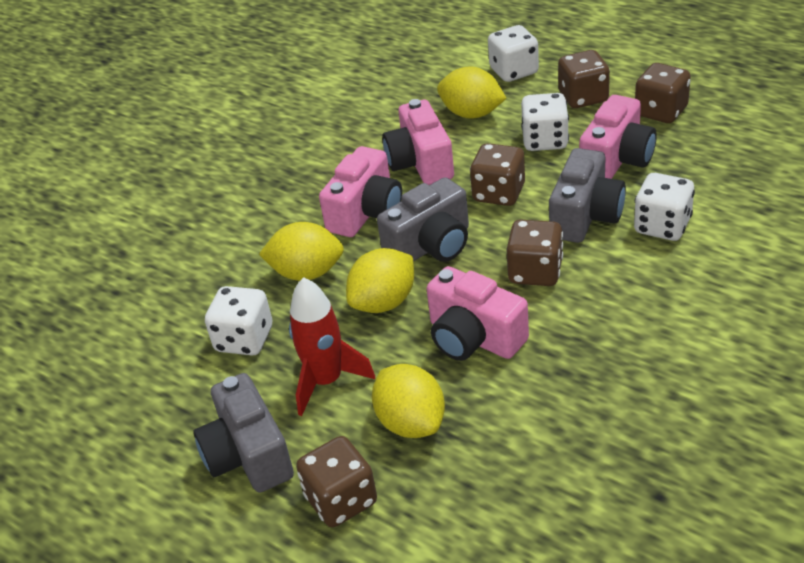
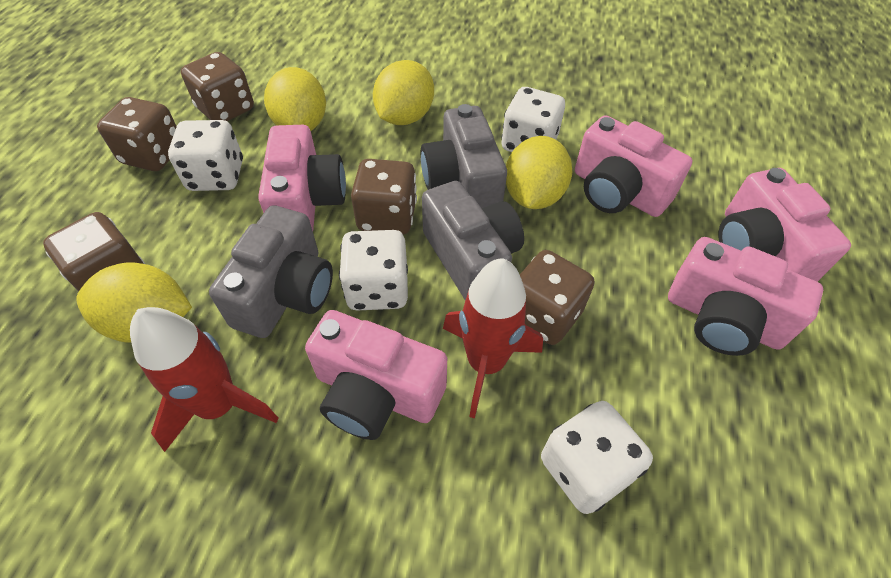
pink camera: [319,146,402,237] [382,99,454,185] [426,266,529,361] [579,95,657,179] = 4 -> [258,125,346,231] [305,310,447,440] [575,115,693,217] [668,237,823,356] [718,168,851,281] = 5
red rocket: [289,277,375,416] = 1 -> [130,307,279,452] [443,259,543,418] = 2

